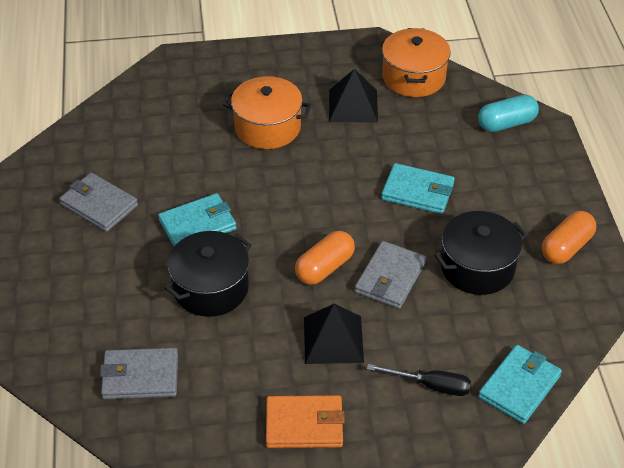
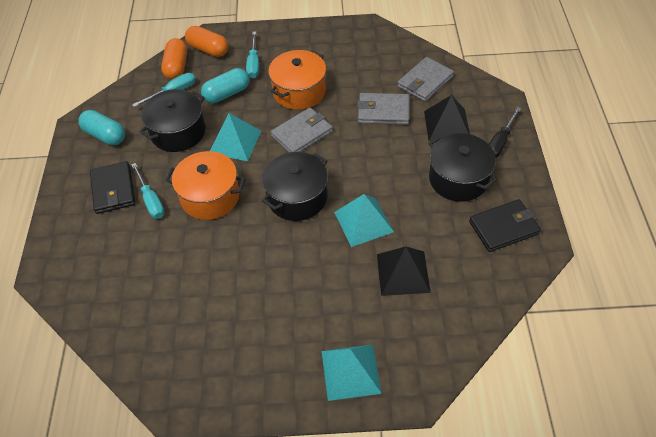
black pot: [165,231,252,317] [434,211,528,295] = 2 -> [140,89,205,152] [262,152,328,221] [429,133,497,202] = 3
black wallet: none = 0 -> [90,161,135,214] [469,199,541,252] = 2
orange wallet: [266,395,345,448] = 1 -> none = 0
turquoise capsule: [478,95,539,132] = 1 -> [78,110,125,145] [201,68,249,103] = 2
turquoise pyramid: none = 0 -> [210,113,261,161] [322,345,382,401] [334,194,394,247] = 3
turquoise screwdriver: none = 0 -> [131,163,164,219] [132,73,196,107] [246,32,259,78] = 3
turquoise wallet: [158,193,236,246] [381,163,455,214] [478,345,562,424] = 3 -> none = 0

